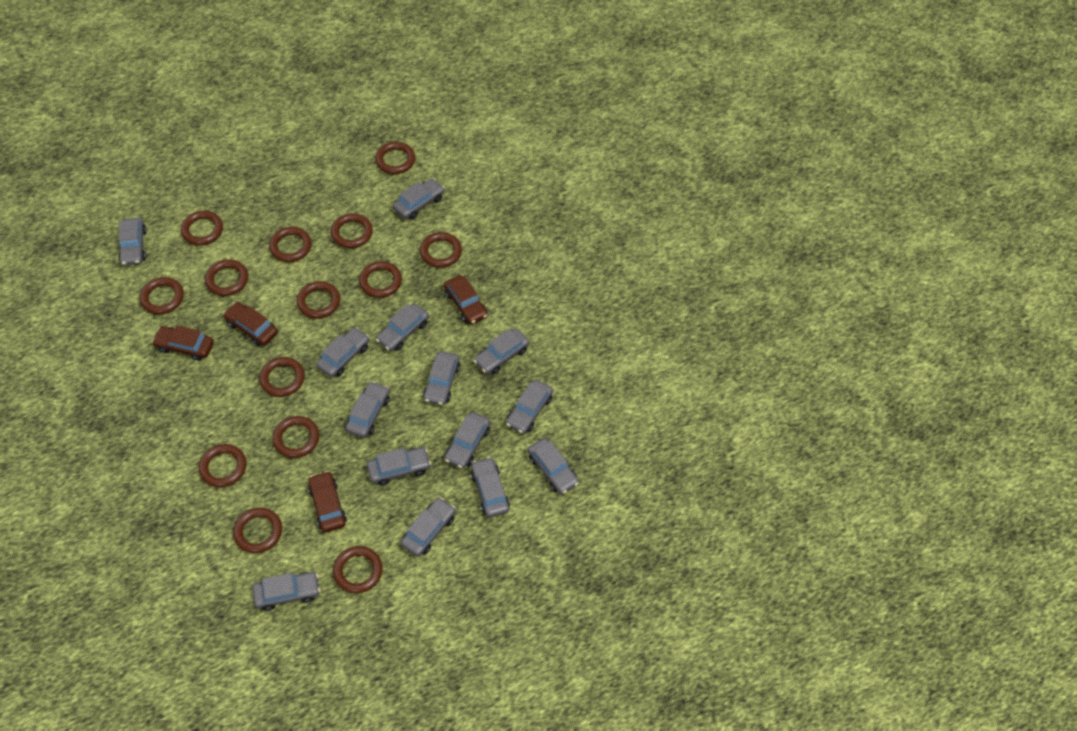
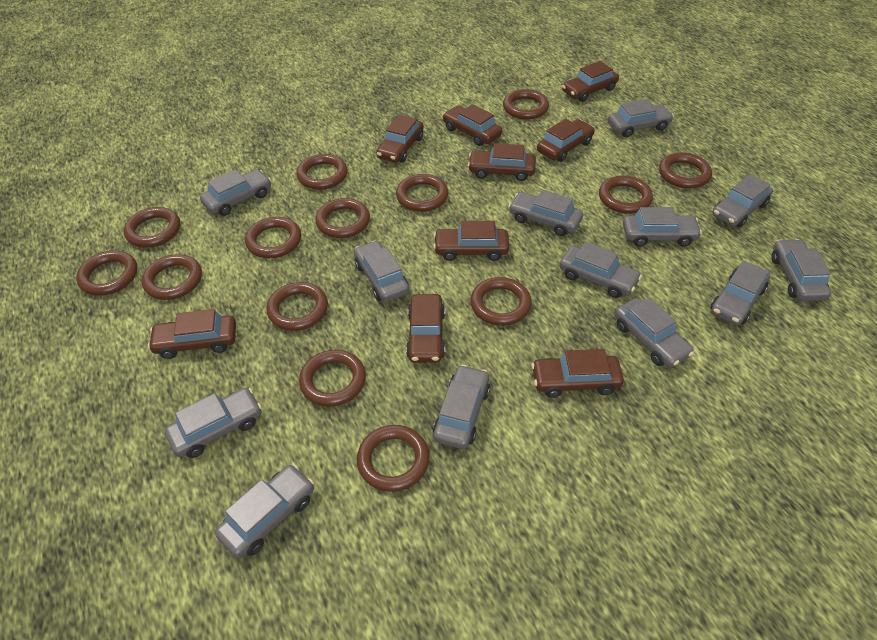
brown car: [152,325,214,361] [223,302,278,346] [308,471,347,533] [444,275,488,325] = 4 -> [148,309,236,359] [376,114,424,163] [406,294,445,363] [433,221,509,261] [443,104,502,146] [468,143,536,181] [531,349,624,398] [537,119,595,162] [562,61,619,102] = 9
grey car: [118,218,147,266] [252,572,320,611] [316,327,369,378] [345,381,390,438] [367,447,431,486] [376,303,429,351] [393,178,445,220] [401,497,456,557] [423,351,460,406] [445,412,490,469] [471,457,510,518] [473,328,529,374] [506,380,553,434] [527,438,579,494] = 14 -> [164,388,262,458] [200,169,271,216] [215,464,314,558] [354,240,409,302] [433,365,490,449] [509,190,583,236] [560,242,642,298] [608,99,674,137] [615,298,694,368] [623,207,702,247] [710,261,770,325] [712,174,773,228] [771,239,831,301] = 13

